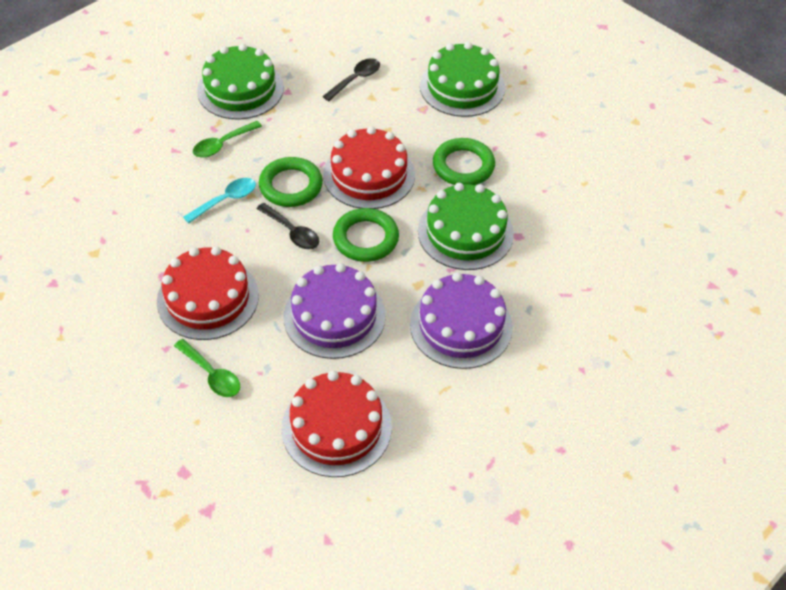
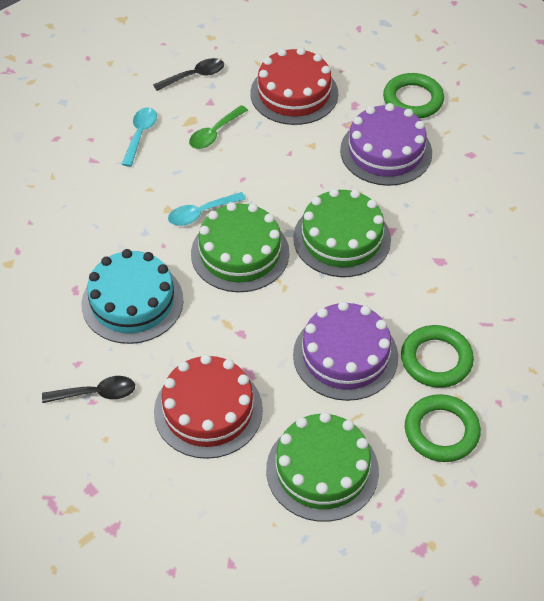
green spoon: [174,339,240,397] [193,121,262,158] = 2 -> [189,105,248,149] = 1
red cake: [157,246,259,340] [281,371,392,477] [323,126,415,209] = 3 -> [154,354,263,459] [250,47,338,125] = 2
turquoise cake: none = 0 -> [81,249,183,344] = 1
turquoise spoon: [183,178,256,224] = 1 -> [122,107,157,167] [168,192,246,226] = 2

